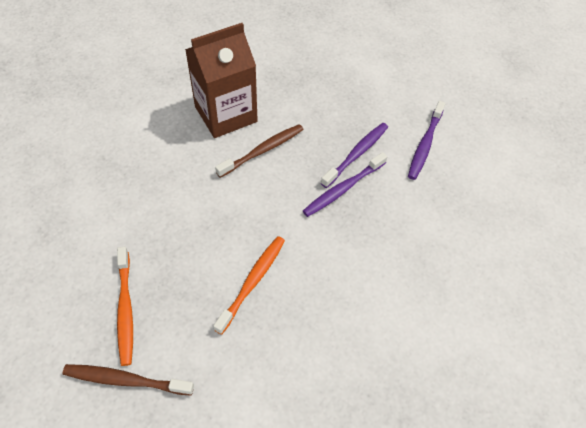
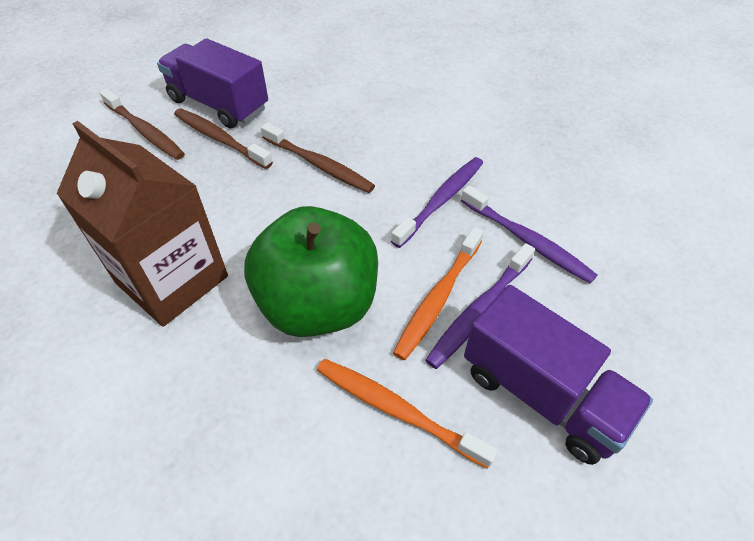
brown toothbrush: [63,364,194,396] [215,124,303,178] = 2 -> [100,89,185,160] [174,108,273,169] [261,122,375,193] = 3
green apple: none = 0 -> [244,206,378,337] = 1
purple truck: none = 0 -> [157,38,268,128] [464,285,653,465] = 2

